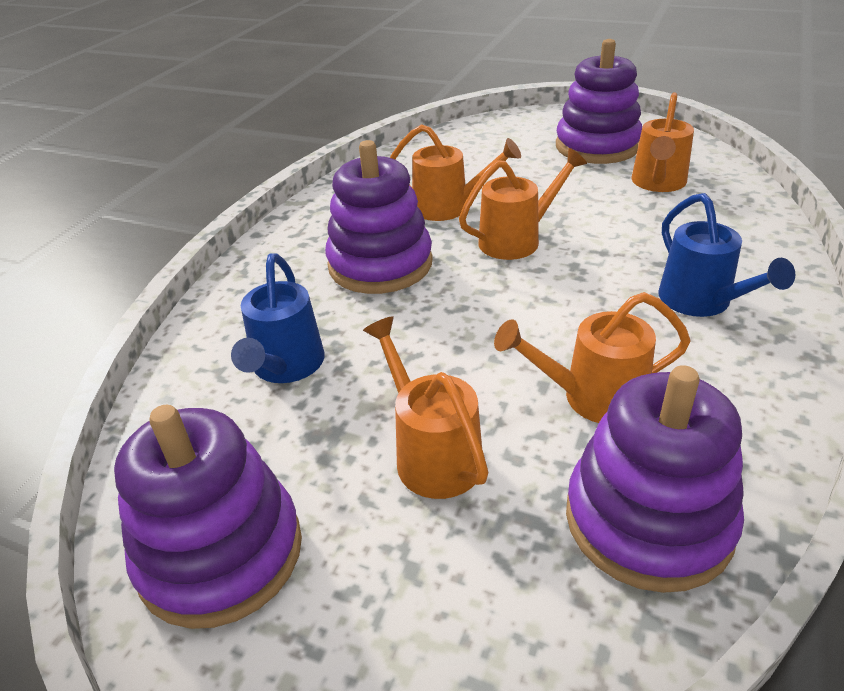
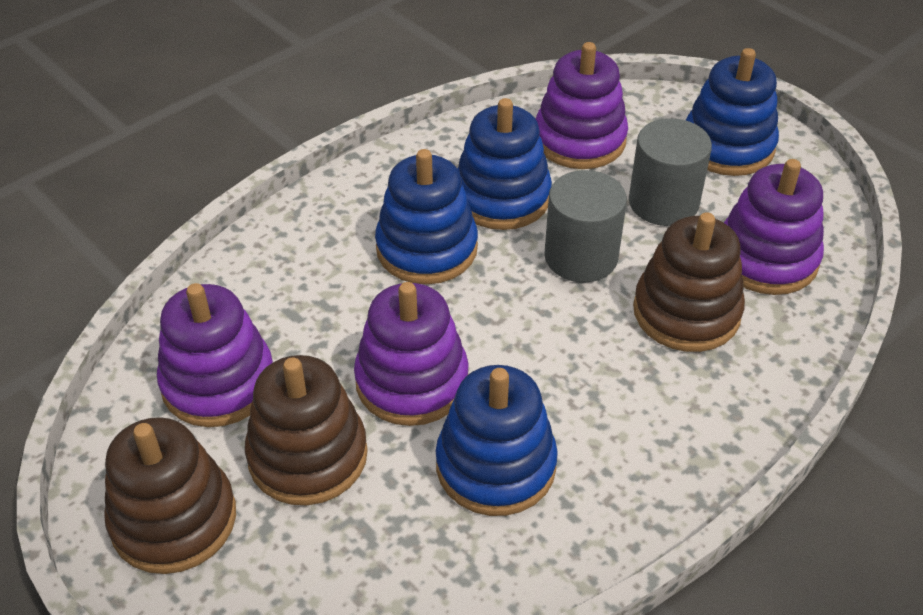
blue stacking toy: none = 0 -> [375,149,478,284] [436,365,558,516] [457,98,552,230] [686,48,779,176] = 4
blue watering can: [231,253,325,383] [658,193,795,317] = 2 -> none = 0
brown stacking toy: none = 0 -> [104,417,236,574] [245,355,368,505] [633,212,745,352] = 3
grey cylinder: none = 0 -> [544,170,627,283] [629,118,712,226] = 2
orange watering can: [363,316,488,499] [390,124,521,221] [459,148,587,260] [494,292,691,423] [632,92,694,192] = 5 -> none = 0

